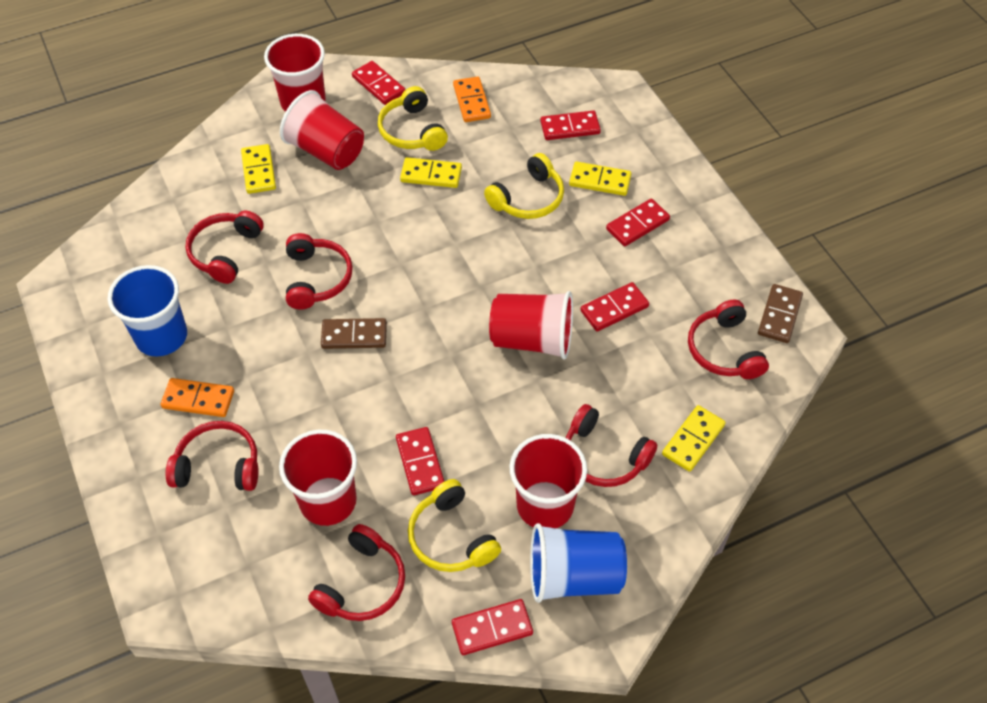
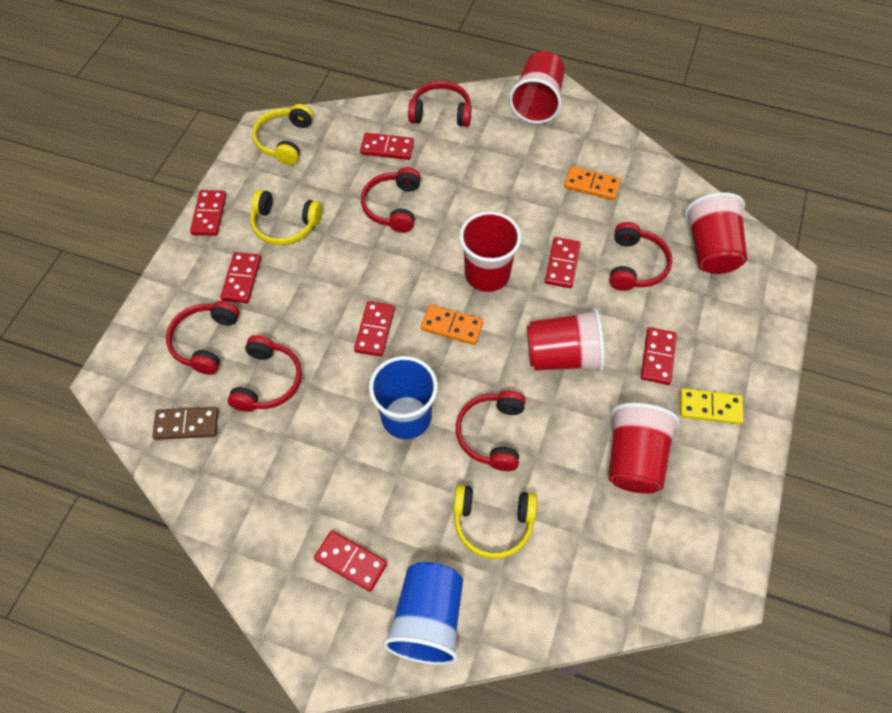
brown domino: [321,318,387,349] [758,284,803,343] = 2 -> [152,407,219,440] = 1
red domino: [352,61,405,105] [396,427,445,495] [452,599,533,655] [540,110,601,140] [580,282,649,332] [606,199,670,246] = 6 -> [190,190,226,236] [220,252,261,303] [314,530,387,592] [354,301,395,357] [360,133,414,160] [545,237,581,288] [641,327,677,385] = 7
yellow domino: [241,144,276,194] [400,157,462,188] [569,162,632,196] [662,405,726,472] = 4 -> [680,388,744,425] = 1

